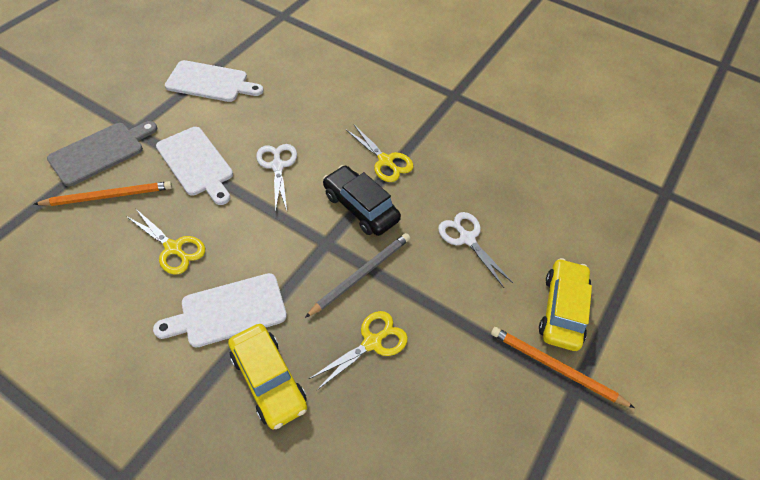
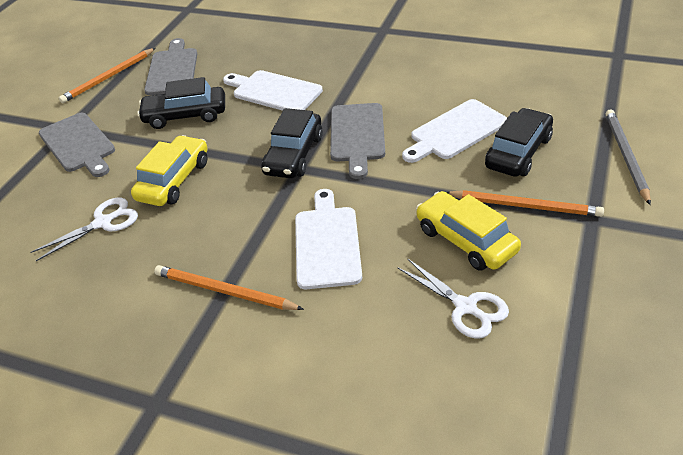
black car: [323,165,401,236] = 1 -> [137,77,225,129] [261,108,323,178] [485,108,553,177] = 3
grey cutting board: [47,121,157,187] = 1 -> [39,113,115,177] [144,38,197,95] [330,103,385,179] = 3
orange pencil: [34,181,172,206] [491,327,635,408] = 2 -> [59,48,156,103] [154,265,304,310] [446,190,604,217] = 3
yellow scissors: [126,208,205,275] [309,311,408,390] [345,124,413,182] = 3 -> none = 0

